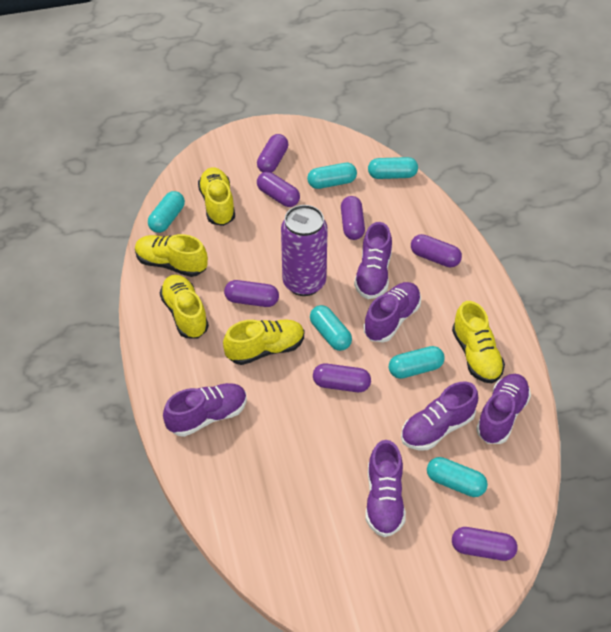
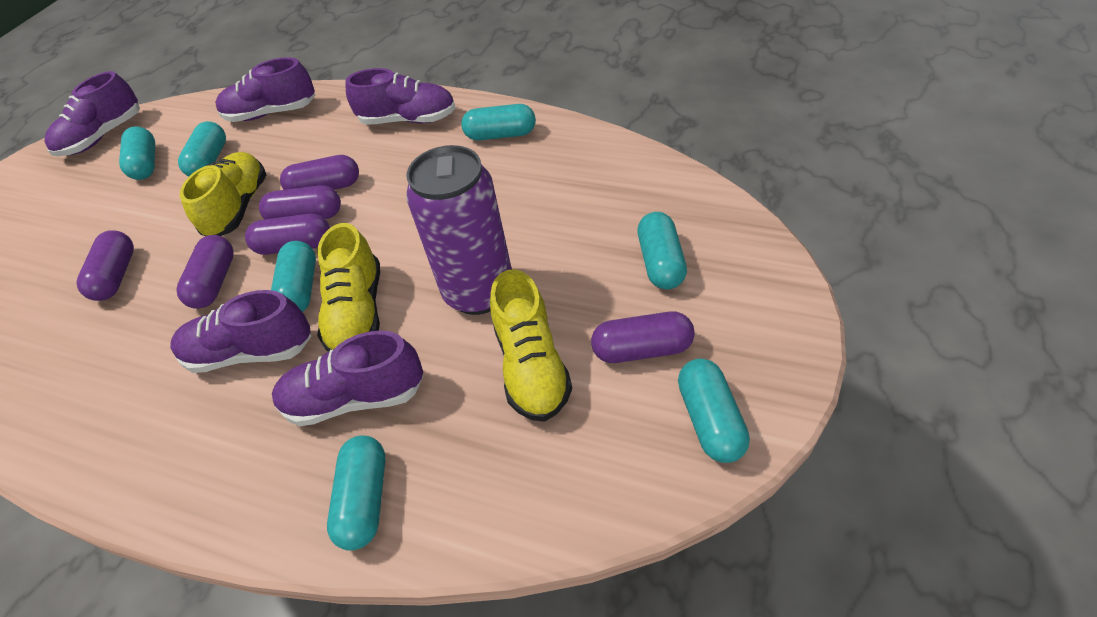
purple capsule: [224,280,279,307] [257,134,288,173] [257,172,300,207] [313,363,371,392] [341,196,365,240] [411,234,462,267] [452,527,517,561] = 7 -> [76,230,134,301] [176,235,234,309] [245,214,330,255] [259,185,341,219] [280,155,359,190] [591,312,695,363] = 6
purple shoe: [163,383,247,437] [354,222,392,299] [363,282,421,342] [366,440,406,537] [401,382,478,450] [476,374,531,444] = 6 -> [44,71,140,156] [170,290,311,373] [215,57,316,122] [272,331,423,426] [345,68,456,125] = 5
turquoise capsule: [148,191,185,233] [307,163,357,189] [310,305,352,351] [368,157,418,179] [389,346,445,379] [427,457,488,497] = 6 -> [119,126,155,180] [178,121,226,177] [271,241,316,312] [327,436,385,551] [461,104,536,141] [637,212,687,289] [678,359,750,463] = 7
yellow shoe: [135,234,208,277] [159,275,209,338] [198,168,235,226] [223,319,304,365] [452,301,505,383] = 5 -> [180,152,266,236] [317,223,380,352] [490,269,572,422] = 3

